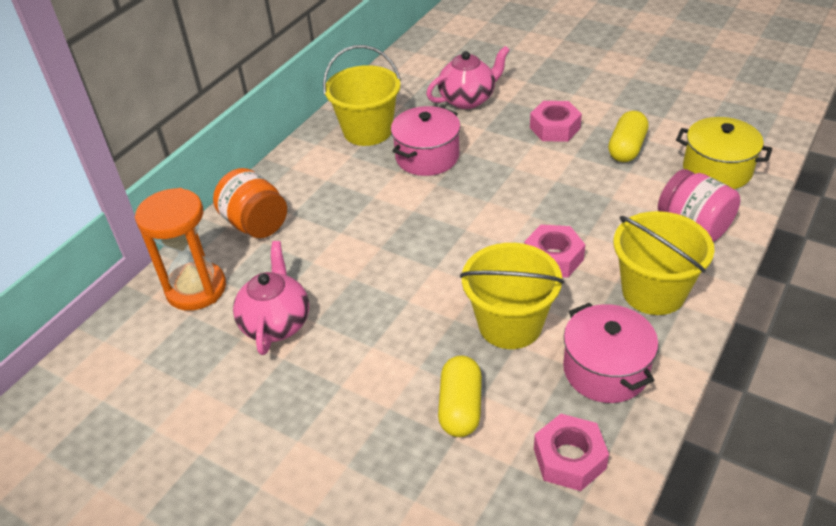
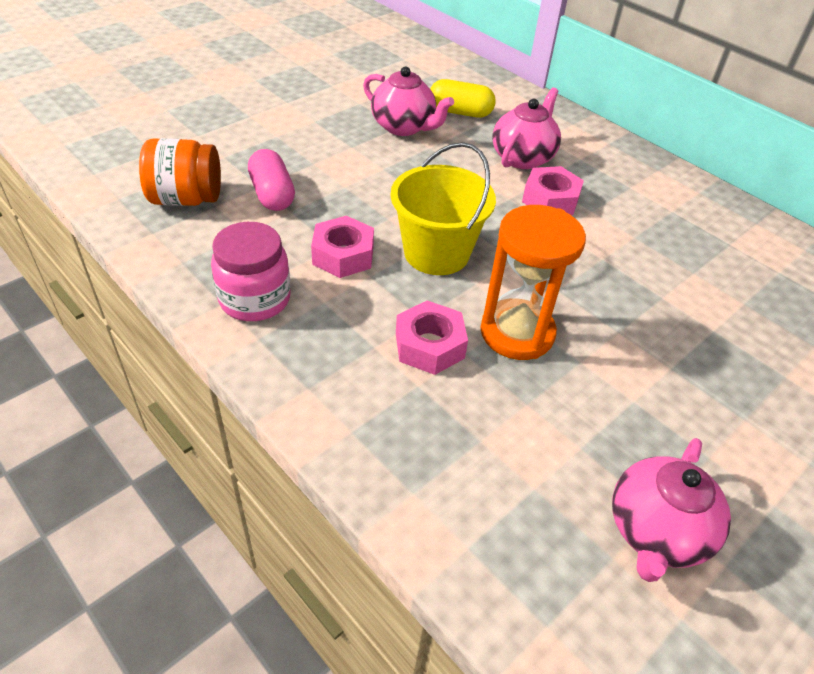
pink capsule: none = 0 -> [248,149,295,211] = 1
pink pot: [391,106,461,176] [563,303,658,403] = 2 -> none = 0
pink teapot: [233,241,309,355] [426,46,510,109] = 2 -> [363,67,454,136] [492,87,561,169] [612,438,731,582] = 3
yellow bucket: [323,45,401,146] [460,243,564,349] [613,211,714,315] = 3 -> [391,142,496,275] = 1
yellow capsule: [438,355,482,437] [608,111,649,162] = 2 -> [430,79,496,118] = 1
yellow pot: [676,117,772,189] = 1 -> none = 0

